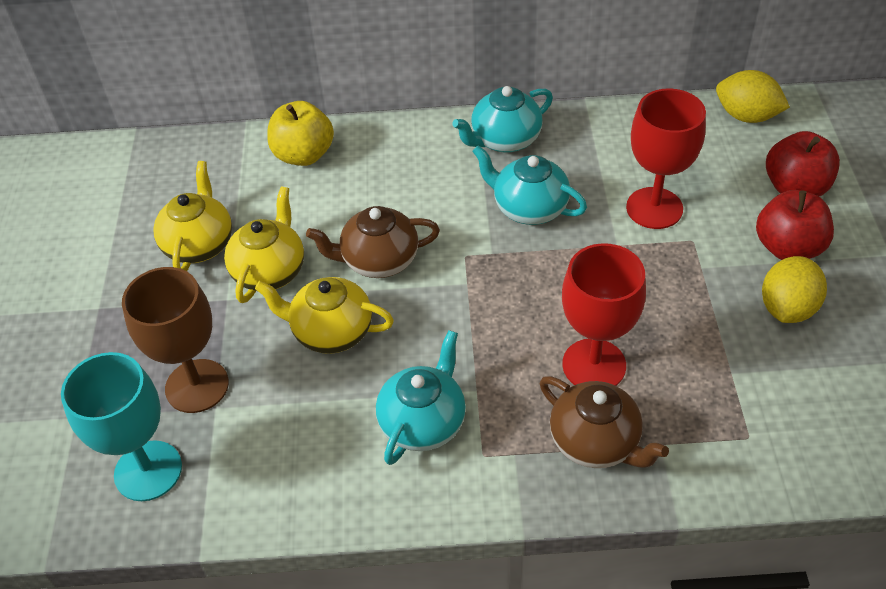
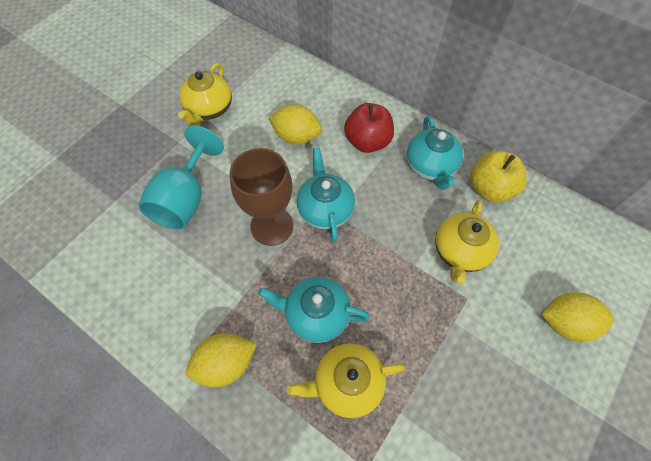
brown teapot: [306,206,440,278] [540,376,669,468] = 2 -> none = 0
red apple: [756,190,834,260] [766,131,840,197] = 2 -> [344,103,394,153] = 1
red goblet: [562,243,646,386] [626,88,706,229] = 2 -> none = 0
yellow lemon: [716,70,790,123] [762,256,827,323] = 2 -> [186,333,256,388] [268,104,322,145] [541,293,614,342] = 3

